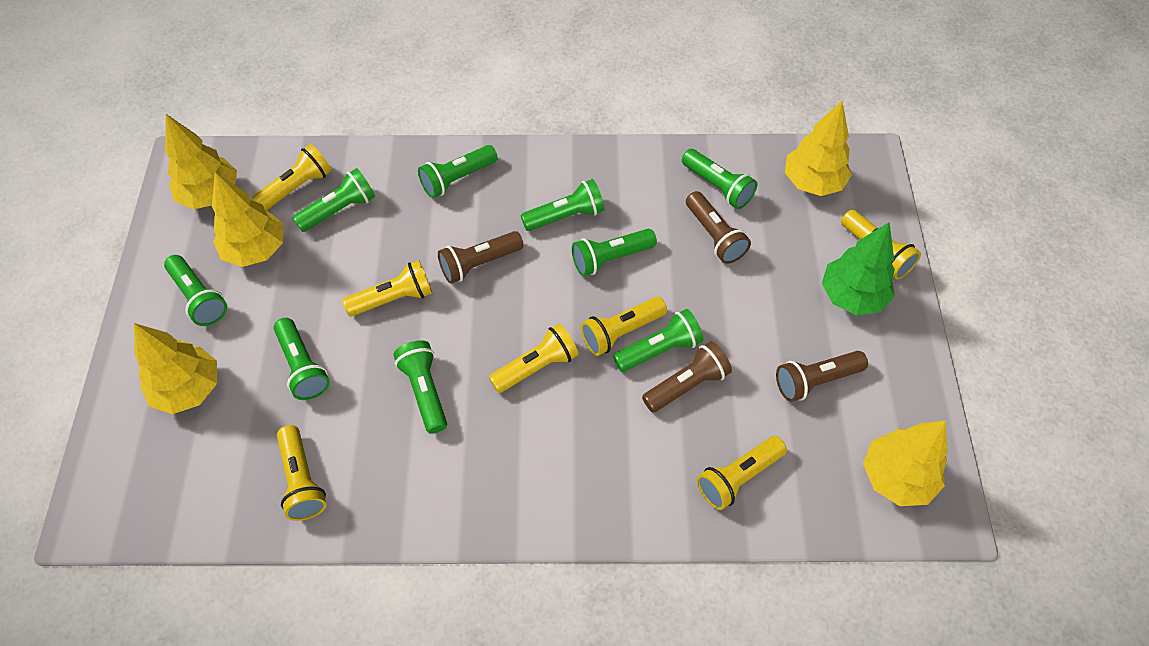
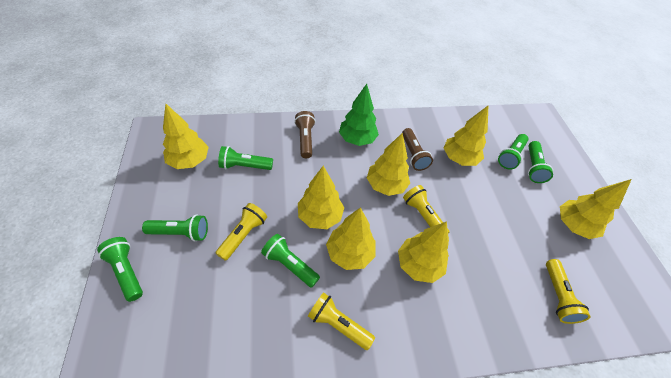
brown flashlight: [438,231,524,284] [642,341,732,412] [686,191,751,264] [776,351,868,402] = 4 -> [294,111,316,158] [402,128,433,171] = 2
green flashlight: [164,255,227,326] [274,318,330,400] [292,168,375,232] [393,340,447,434] [418,145,497,198] [521,179,605,231] [572,229,657,276] [613,309,704,372] [682,149,757,209] = 9 -> [97,237,143,302] [142,214,208,242] [218,146,273,170] [261,234,320,288] [498,134,528,170] [528,141,553,183] = 6
yellow flashlight: [252,144,332,211] [277,425,327,521] [342,261,432,316] [489,324,579,393] [581,297,667,356] [697,436,787,510] [841,210,921,280] = 7 -> [216,203,267,261] [308,292,375,350] [403,185,449,233] [546,259,590,324] = 4
yellow tree: [134,323,217,414] [165,114,237,209] [212,172,283,267] [785,101,852,196] [863,420,948,506] = 5 -> [163,104,209,169] [298,166,344,229] [326,207,375,270] [367,133,410,196] [398,221,449,283] [444,106,488,166] [560,179,632,239] = 7

